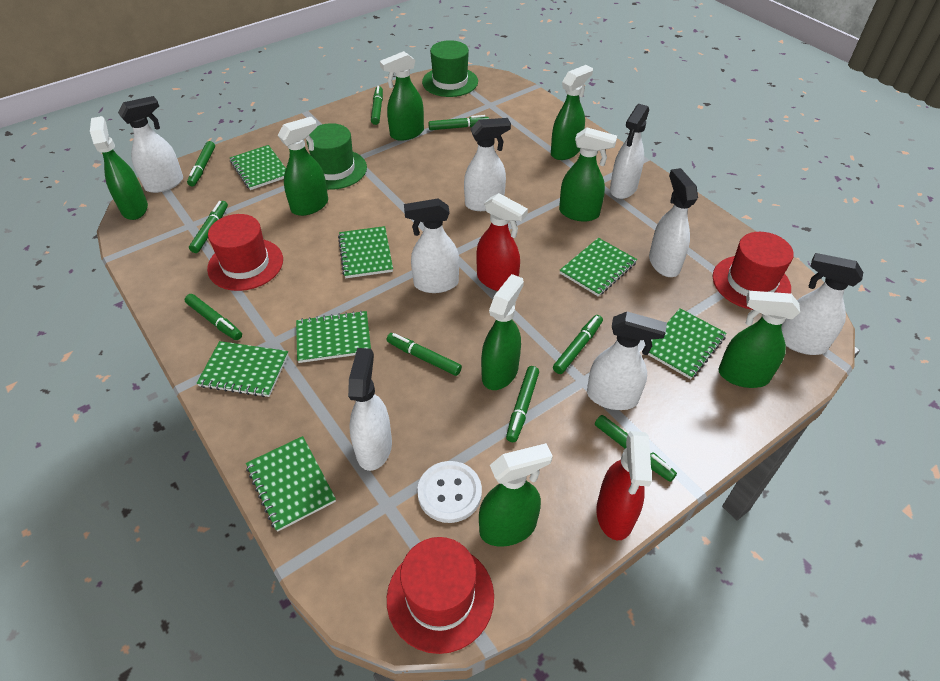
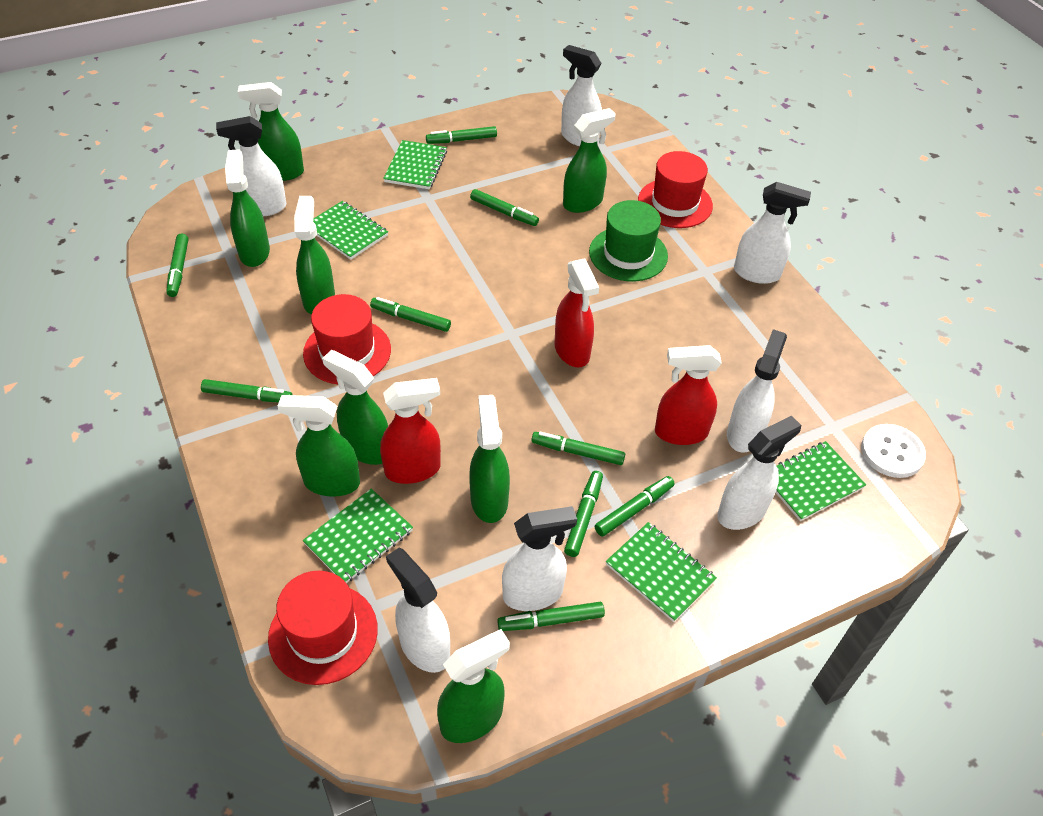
green hat: [306,123,367,190] [422,40,478,97] = 2 -> [589,200,668,281] = 1
green notebook: [197,341,288,397] [230,145,286,190] [246,436,336,532] [296,310,371,363] [338,226,393,278] [559,238,637,296] [648,308,727,379] = 7 -> [303,489,413,583] [313,201,388,260] [383,140,447,189] [606,522,717,622] [776,441,866,521] = 5
red spray bottle: [476,193,528,291] [596,431,652,540] = 2 -> [380,378,441,484] [555,258,599,367] [655,345,722,445] = 3
white spray bottle: [118,96,183,193] [348,348,392,471] [404,198,459,293] [464,118,511,211] [587,312,667,410] [610,104,649,199] [649,168,698,277] [781,253,863,355] = 8 -> [216,116,286,216] [386,548,450,673] [502,506,577,611] [561,45,602,146] [717,416,801,530] [727,329,787,453] [734,182,811,284] = 7

